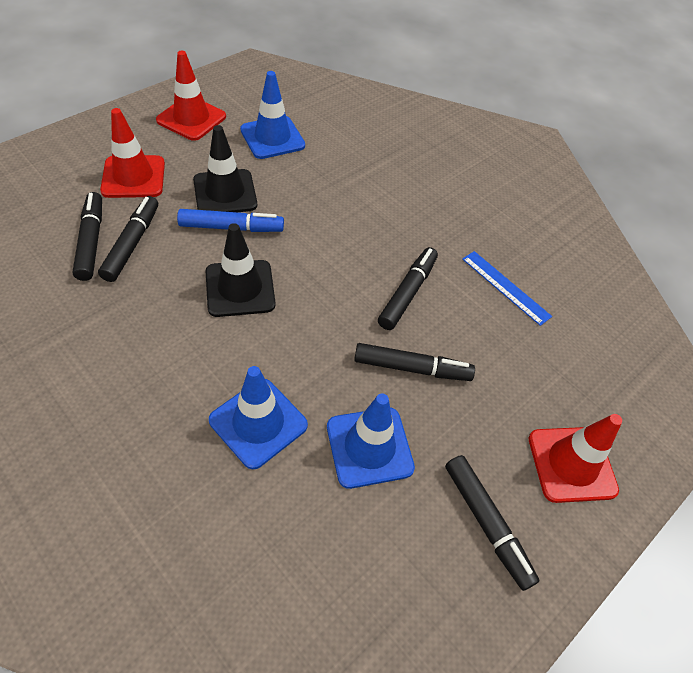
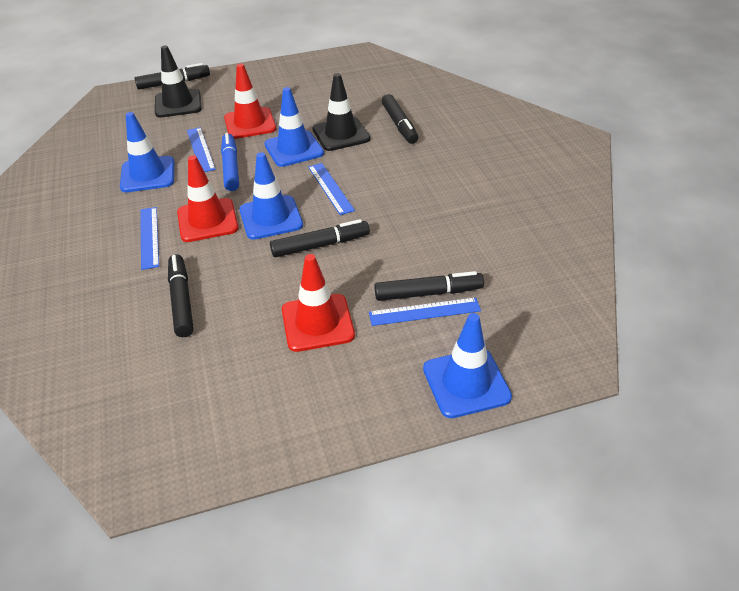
blue ruler: [462,251,552,326] = 1 -> [140,207,159,270] [187,127,216,172] [308,163,355,215] [369,297,481,326] = 4
blue traffic cone: [209,366,308,470] [240,71,305,159] [327,393,415,489] = 3 -> [120,112,174,192] [239,152,303,240] [264,87,324,167] [423,313,512,418] = 4

